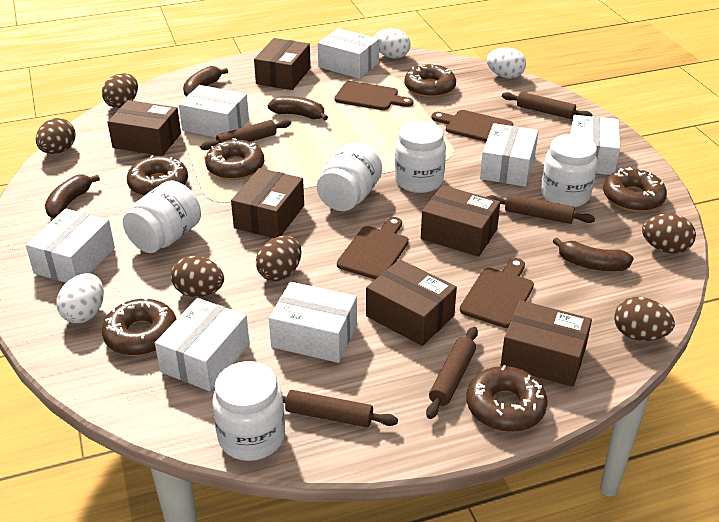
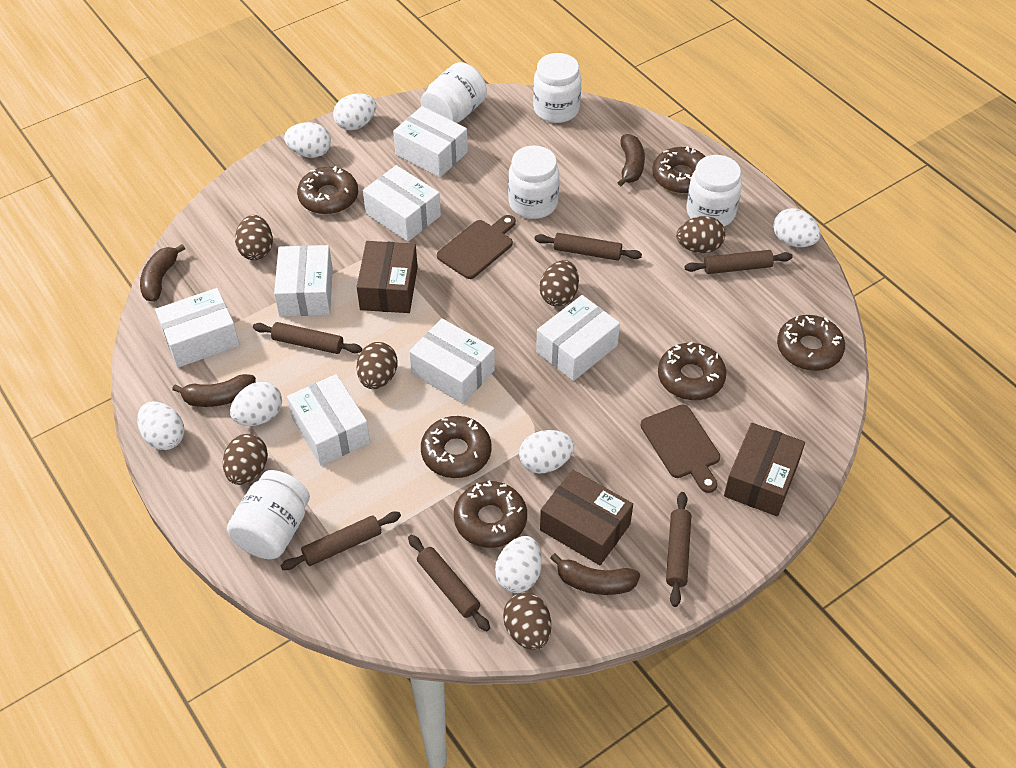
brown box: [107,100,181,156] [231,168,304,238] [254,38,311,90] [366,259,457,346] [421,185,500,257] [501,300,592,387] = 6 -> [357,241,418,313] [540,469,633,565] [724,423,805,516] = 3
brown cutting board: [334,81,413,110] [337,217,409,279] [431,110,513,142] [460,258,534,328] = 4 -> [437,215,516,279] [640,404,720,493] = 2
brown rolling pin: [200,120,291,150] [283,390,398,427] [426,327,478,419] [487,194,595,224] [502,92,592,119] = 5 -> [253,322,362,354] [281,512,401,570] [408,535,490,631] [534,233,642,261] [666,492,691,607] [684,250,793,274] = 6
white egg: [57,273,104,323] [374,28,411,58] [487,47,526,79] = 3 -> [137,402,184,450] [230,382,282,426] [284,122,331,158] [333,93,376,130] [495,536,542,593] [519,430,574,474] [773,208,821,247] = 7

